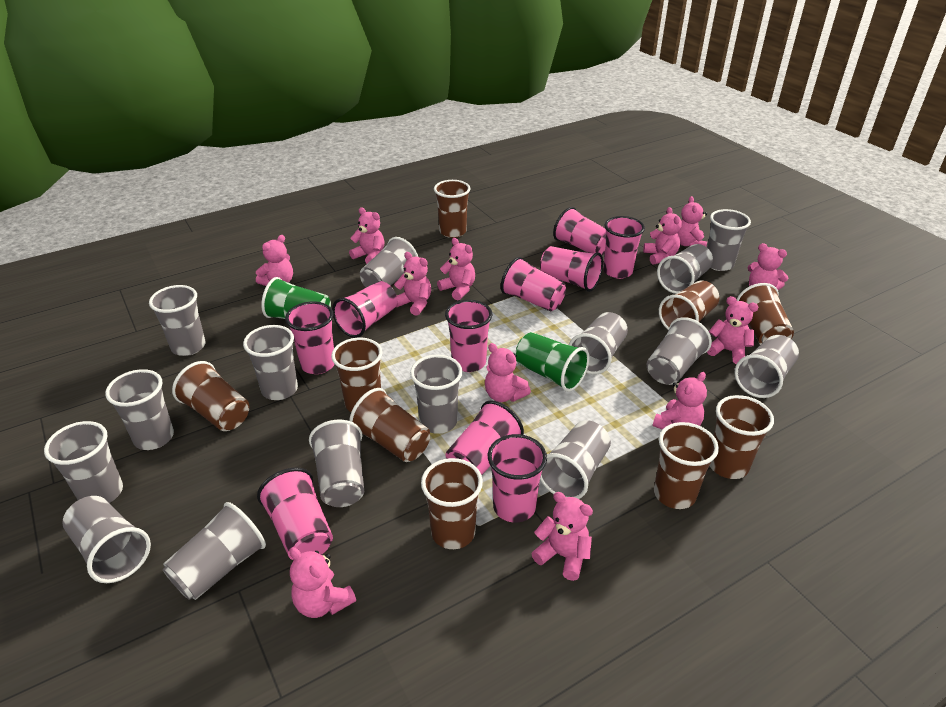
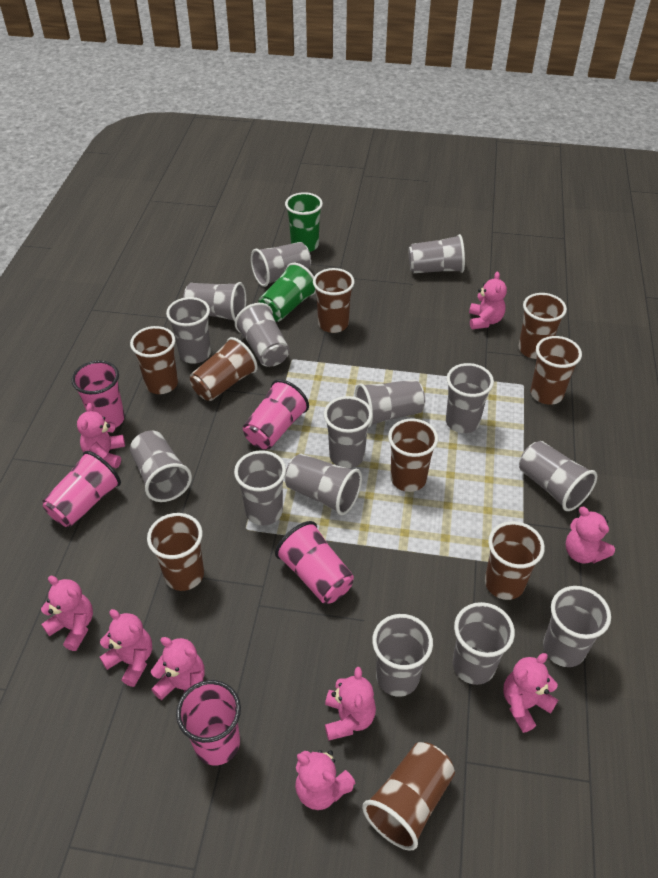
pink cup: [257,467,333,561] [285,301,334,374] [332,281,397,338] [445,300,492,372] [446,400,524,475] [488,434,547,523] [501,257,566,311] [540,246,603,292] [553,207,606,255] [603,216,645,279] = 10 -> [42,451,121,527] [71,361,125,428] [176,680,241,765] [243,379,309,449] [275,521,354,603] = 5
pink teddy bear: [256,235,293,286] [290,547,356,618] [349,207,384,264] [394,252,431,316] [437,238,475,300] [485,343,531,402] [531,492,593,581] [643,207,682,265] [653,372,707,430] [678,196,707,246] [707,296,758,364] [748,243,788,290] = 12 -> [41,576,93,651] [77,403,125,468] [100,609,152,687] [151,637,205,700] [295,750,356,810] [325,667,376,741] [469,272,507,329] [503,653,558,733] [565,507,615,564] = 9

